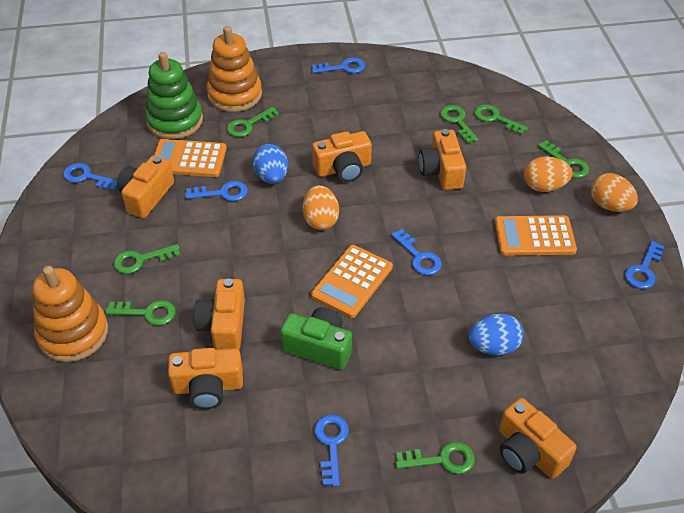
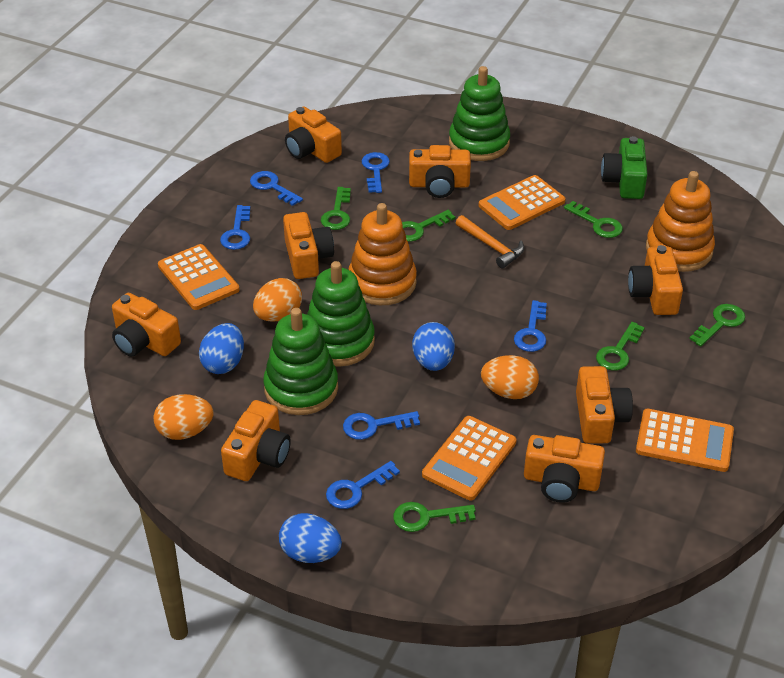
blue egg: [252,144,288,184] [469,313,524,355] = 2 -> [199,323,244,374] [279,513,342,563] [412,322,455,371] = 3
green key: [105,300,175,326] [114,244,180,274] [227,107,279,137] [396,442,475,474] [440,105,478,143] [474,104,528,135] [538,140,589,178] = 7 -> [321,187,351,230] [393,502,475,532] [402,210,455,242] [564,201,623,238] [596,322,645,370] [689,304,745,347] = 6
green stacking toy: [145,52,203,139] = 1 -> [263,308,338,415] [307,261,375,367] [449,66,510,161] = 3
orange calculator: [154,139,227,177] [311,245,393,318] [494,215,577,256] = 3 -> [158,244,240,310] [422,416,517,501] [479,175,566,230] [636,409,734,472] = 4
orange camera: [117,156,174,218] [168,348,243,409] [194,278,245,350] [312,131,372,182] [419,129,466,190] [499,398,577,479] = 6 -> [112,293,181,357] [221,400,291,481] [283,212,334,279] [285,107,342,163] [409,145,471,198] [524,435,605,503] [576,366,633,443] [628,245,683,315] = 8
orange hammer: none = 0 -> [456,215,524,268] = 1

